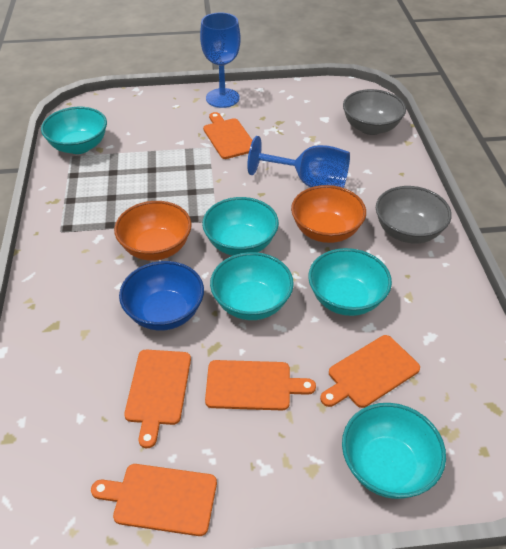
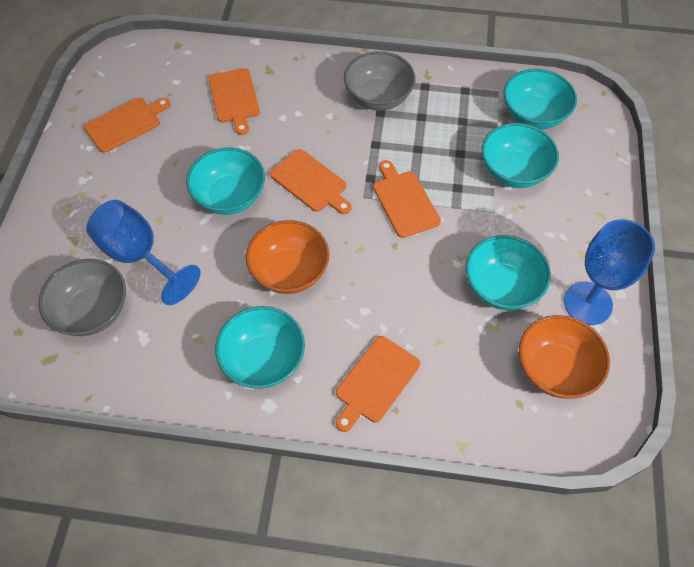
blue bowl: [119,261,204,331] = 1 -> none = 0

